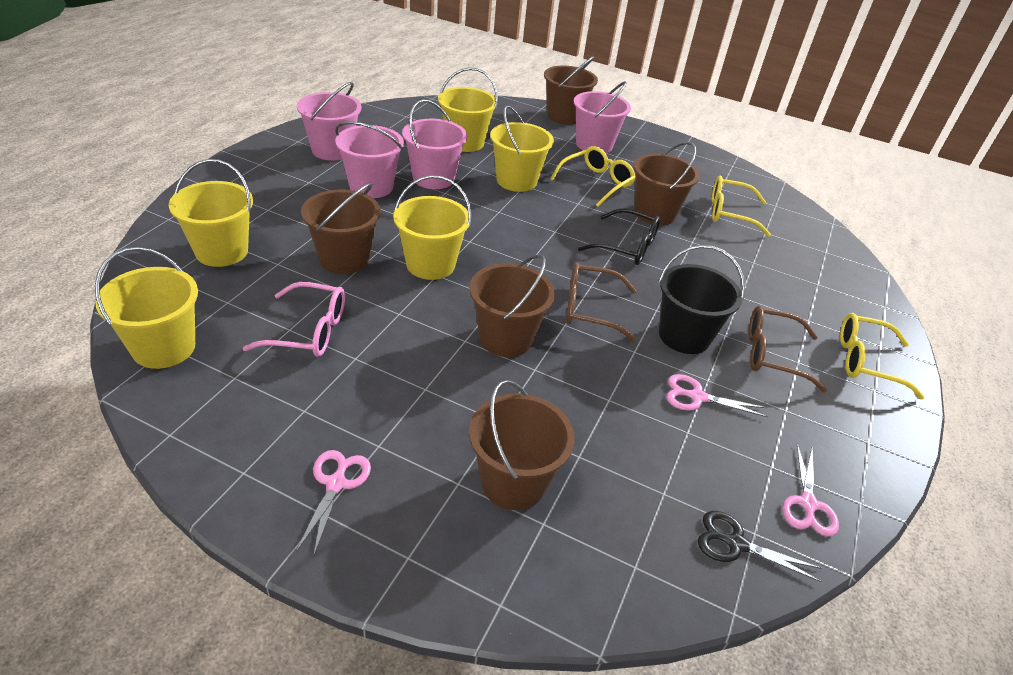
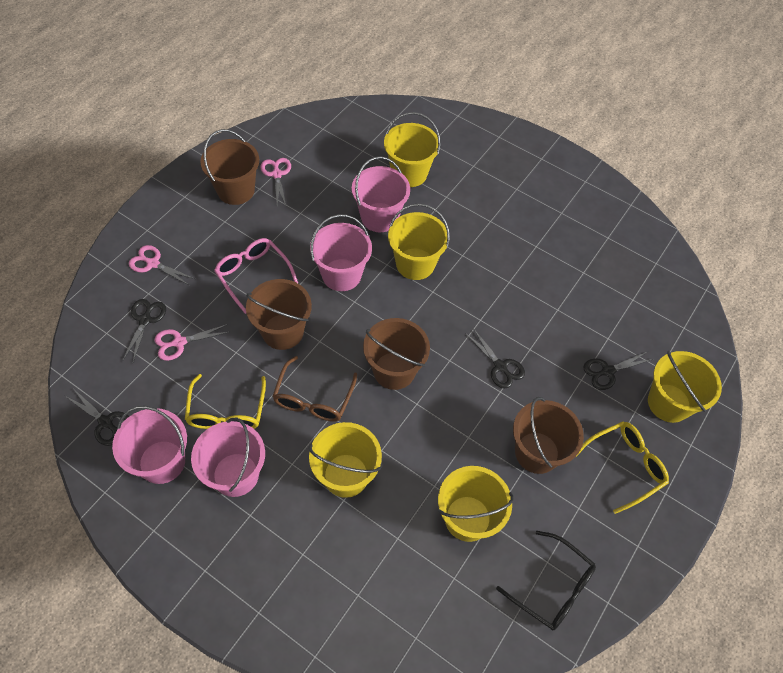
black bucket: [659,245,745,354] = 1 -> none = 0
black scissors: [698,511,822,582] = 1 -> [65,390,129,446] [123,299,166,362] [465,328,525,389] [583,352,653,390] = 4
brown bucket: [301,183,381,274] [469,254,555,357] [469,380,575,510] [544,56,598,125] [634,142,700,225] = 5 -> [201,129,259,205] [246,279,312,350] [363,318,430,390] [513,397,584,474] = 4
brown glasses: [566,263,636,341] [749,306,827,392] = 2 -> [272,356,357,422] = 1
yellow glasses: [550,146,636,207] [712,176,771,237] [840,313,925,399] = 3 -> [185,374,266,429] [577,421,669,514] = 2

